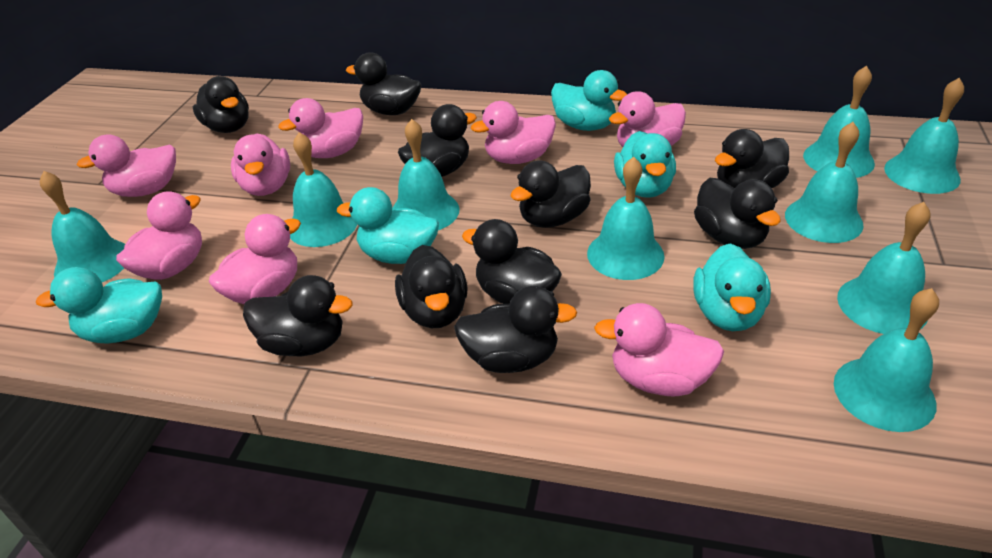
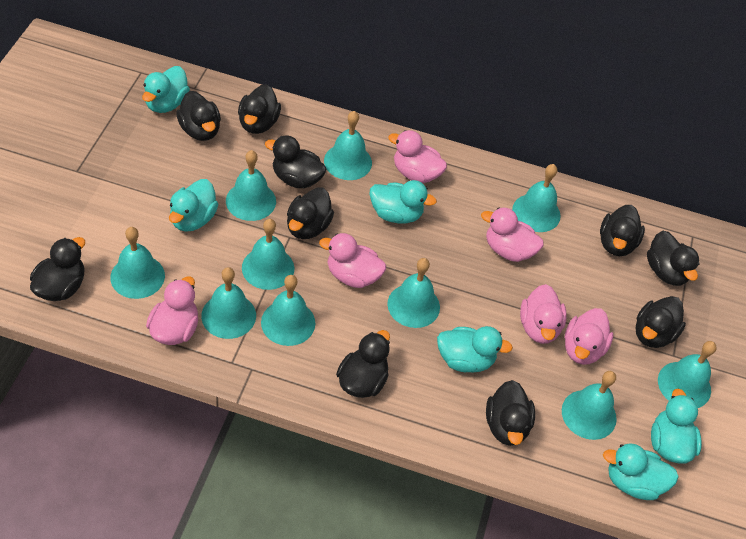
pink duck: [77,134,176,197] [116,191,202,280] [209,214,301,304] [231,133,290,196] [279,98,363,158] [471,101,556,164] [594,303,724,397] [609,91,686,147] = 8 -> [146,276,199,345] [319,233,386,288] [388,130,447,183] [481,207,544,262] [520,284,567,344] [565,308,613,365] = 6
turquoise bell: [40,171,125,282] [290,132,357,247] [392,119,460,230] [587,157,665,280] [785,122,864,243] [803,66,875,178] [834,288,939,432] [837,202,931,334] [884,78,964,194] = 9 -> [110,227,165,299] [201,267,256,339] [226,150,276,221] [242,219,295,290] [261,275,315,346] [324,111,372,180] [387,258,440,328] [512,164,561,232] [562,371,617,440] [658,341,717,408] = 10
turquoise duck: [36,267,162,344] [337,187,439,264] [551,70,627,131] [614,131,676,198] [694,243,771,331] = 5 -> [142,66,190,113] [169,179,218,232] [370,180,437,224] [437,326,513,373] [603,444,679,500] [651,388,702,464] = 6

